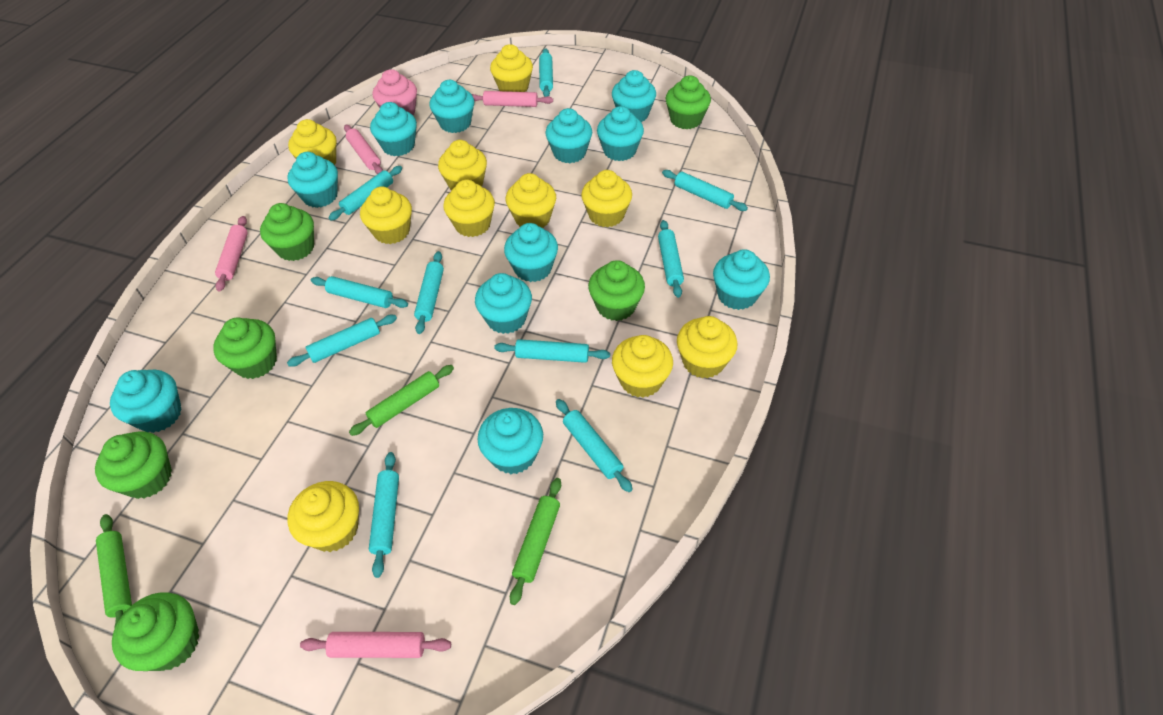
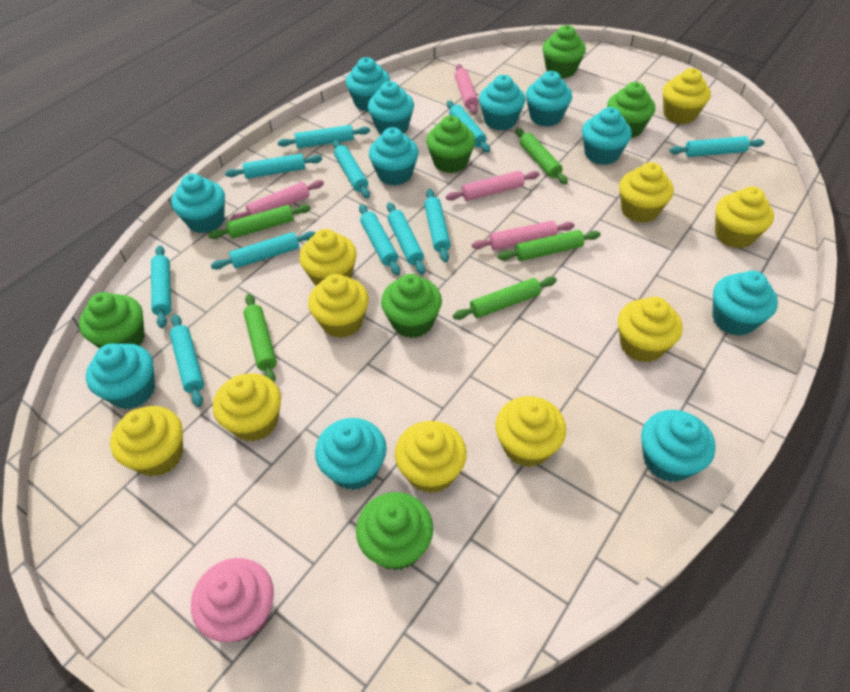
green rolling pin: [96,514,132,629] [349,365,454,436] [510,478,561,605] = 3 -> [208,205,311,239] [243,294,277,382] [453,277,557,320] [498,230,601,261] [515,128,568,184] = 5
turquoise rolling pin: [287,315,397,367] [311,276,408,308] [329,166,402,221] [369,452,399,578] [414,251,444,334] [494,339,610,363] [539,48,553,97] [556,399,633,492] [658,220,684,298] [662,170,748,211] = 10 -> [151,245,171,328] [169,314,204,407] [211,231,316,269] [225,154,322,179] [278,125,370,148] [333,140,370,198] [359,204,400,275] [387,202,426,275] [424,189,451,262] [447,101,490,153] [670,136,765,157] = 11

